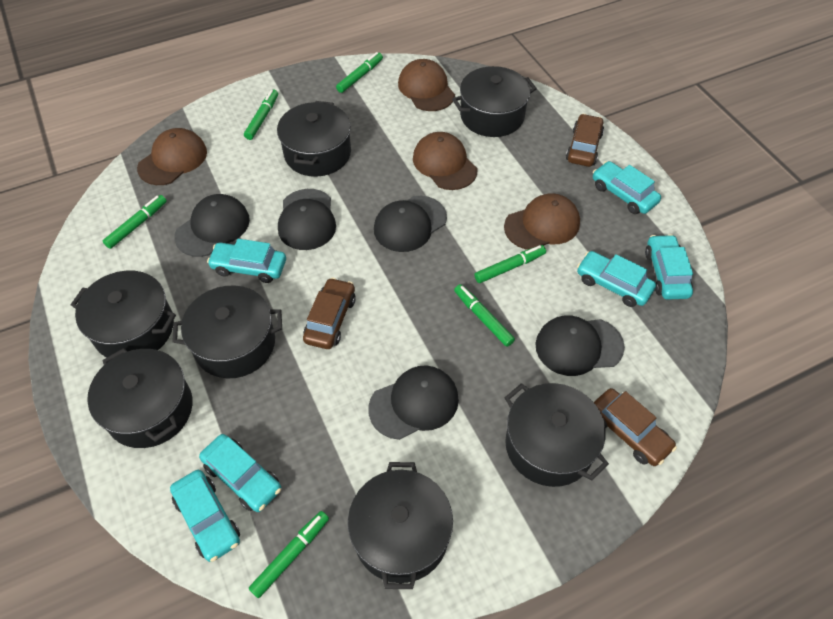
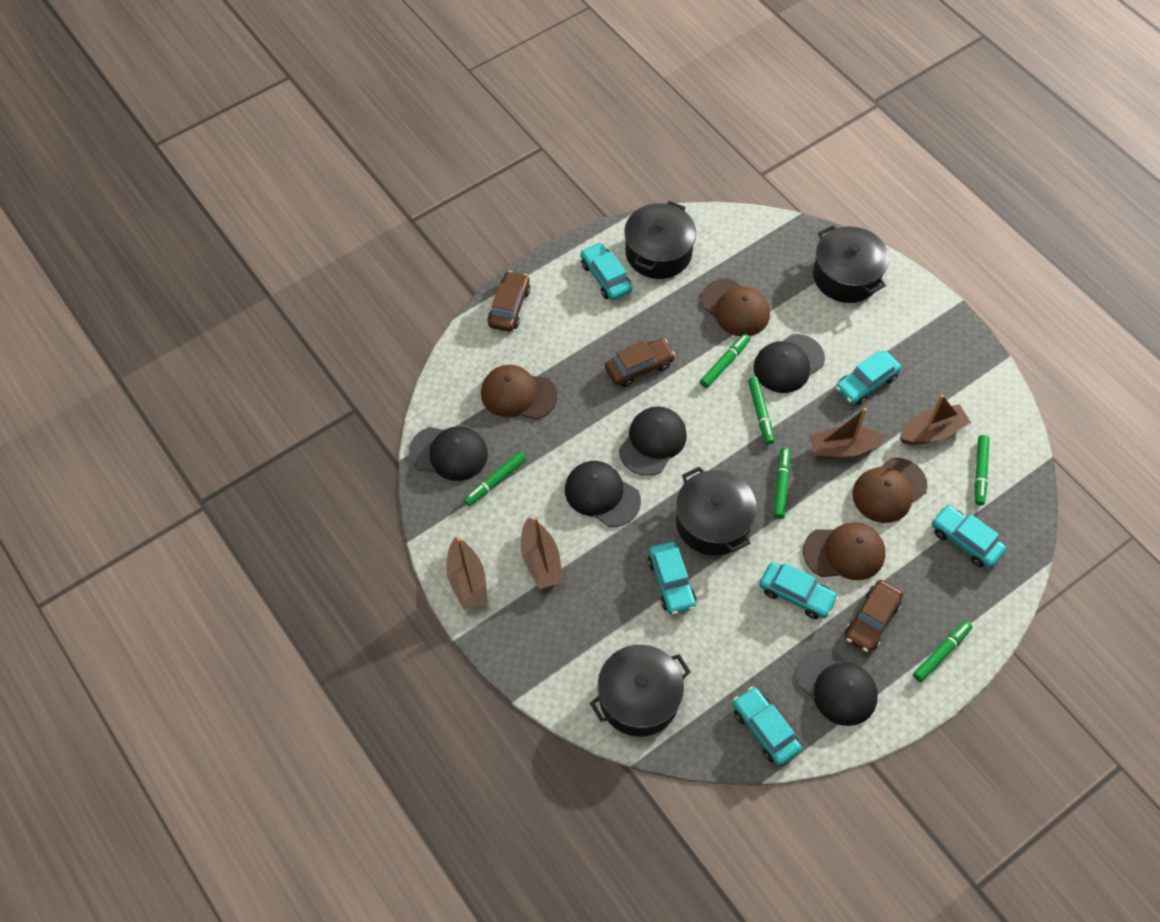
black pot: [71,270,176,358] [87,348,193,448] [172,285,282,379] [277,101,351,177] [348,462,453,589] [452,66,537,137] [504,383,609,487] = 7 -> [590,645,691,737] [624,201,696,279] [676,466,757,555] [813,225,889,303] = 4
brown boat: none = 0 -> [446,537,488,610] [521,517,563,589] [809,408,885,458] [900,395,971,445] = 4

